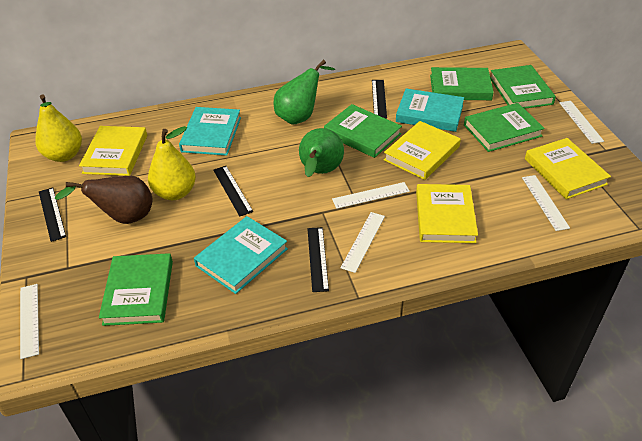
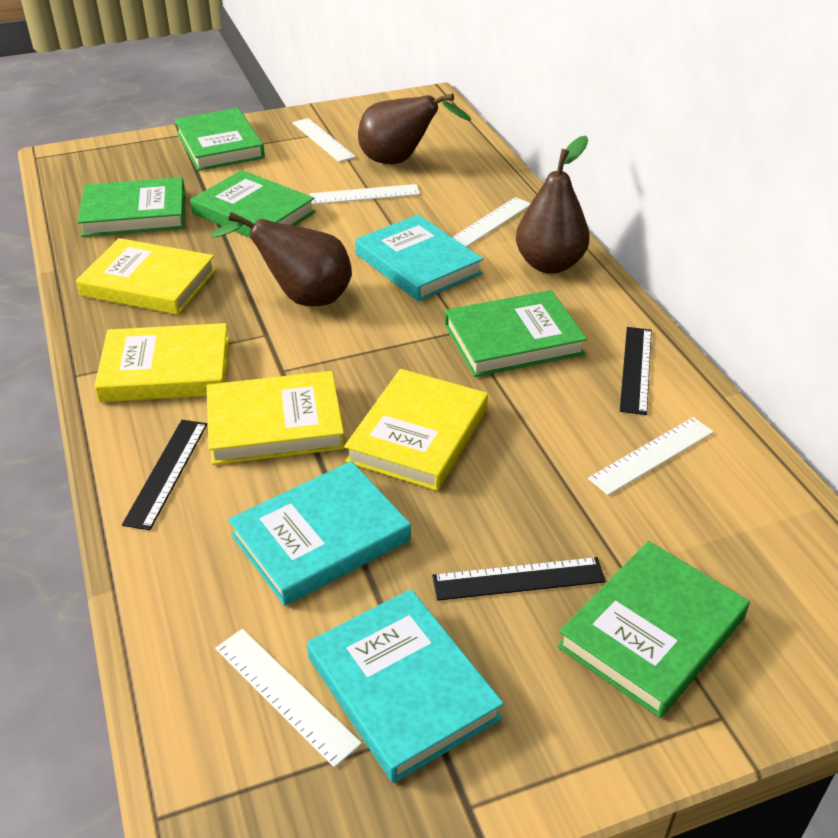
black ruler: [39,187,66,242] [213,166,253,216] [307,227,329,292] [372,80,387,118] = 4 -> [122,420,207,530] [432,557,606,601] [620,327,652,415] = 3
brown pear: [55,176,153,224] = 1 -> [210,212,352,306] [358,93,471,164] [516,136,590,274] = 3
green pear: [274,60,335,125] [299,128,344,177] = 2 -> none = 0
yellow pear: [35,95,82,162] [148,126,196,200] = 2 -> none = 0

